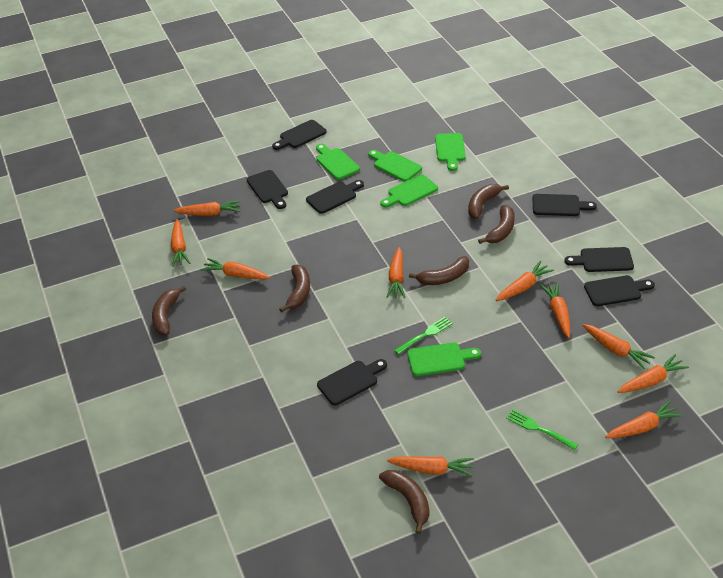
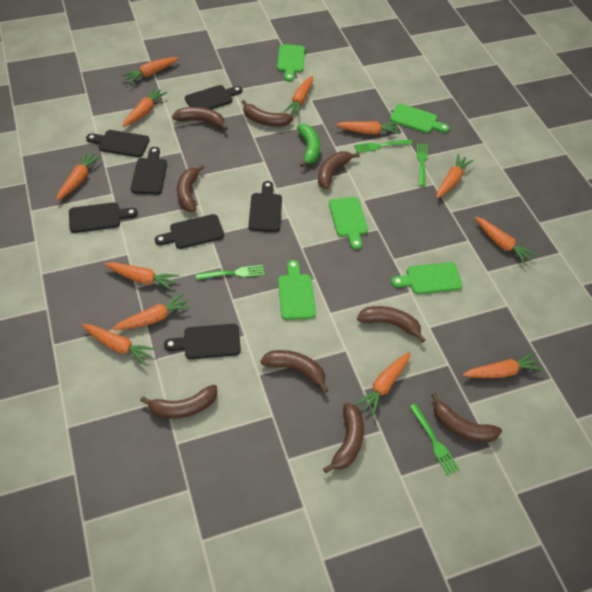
brown banana: [152,286,186,335] [279,265,310,312] [379,470,429,534] [409,256,469,285] [468,184,509,219] [478,205,515,244] = 6 -> [140,385,217,419] [172,107,228,130] [177,165,204,212] [242,100,293,127] [260,350,328,393] [318,151,360,189] [323,403,364,473] [357,306,425,343] [431,393,502,442] = 9
green banana: none = 0 -> [297,124,320,167] = 1
green fork: [394,317,453,355] [506,409,578,450] = 2 -> [196,265,265,280] [354,140,413,153] [409,404,459,475] [417,143,427,186] = 4
orange carrot: [171,219,190,267] [173,200,240,216] [201,258,270,280] [386,247,405,298] [387,456,474,477] [496,261,554,301] [540,282,570,338] [583,324,655,369] [605,401,683,438] [617,354,689,393] = 10 -> [56,151,102,201] [82,324,156,365] [104,262,179,291] [112,293,192,330] [122,57,179,84] [122,87,167,127] [284,76,313,116] [336,121,400,134] [355,352,410,417] [436,154,473,198] [463,352,543,378] [475,217,537,265] = 12

